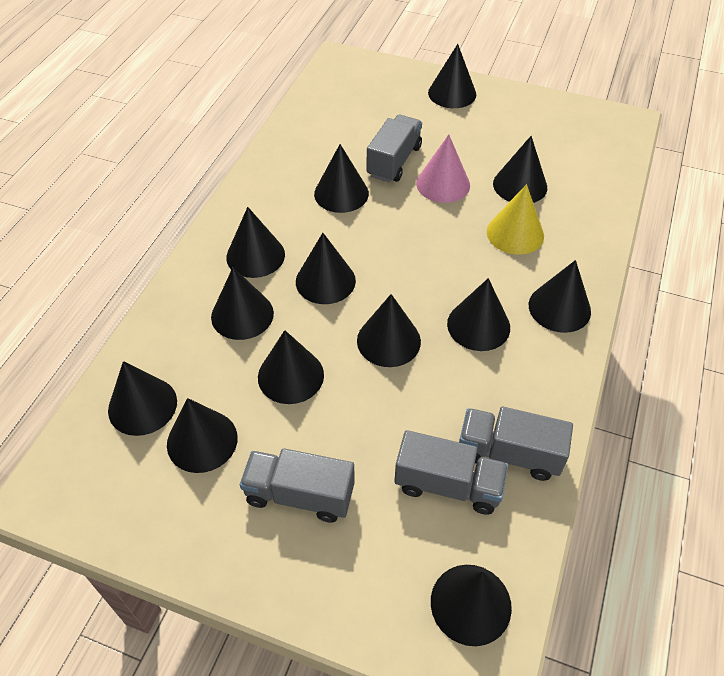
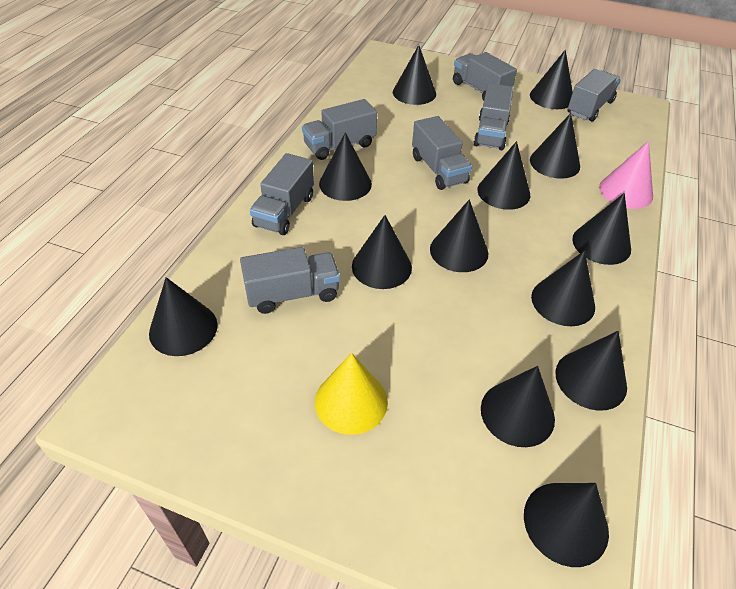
grey truck: [240,448,355,523] [367,115,422,182] [394,430,508,515] [459,407,573,481] = 4 -> [240,247,340,314] [250,153,314,235] [302,99,377,160] [412,116,472,190] [453,52,517,101] [473,83,514,150] [568,69,621,121] = 7

